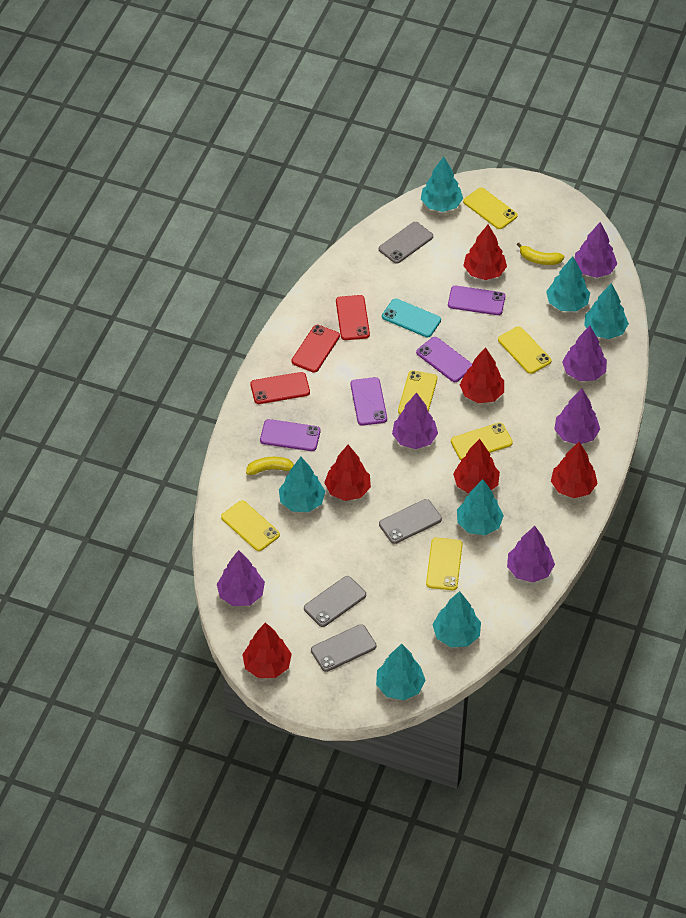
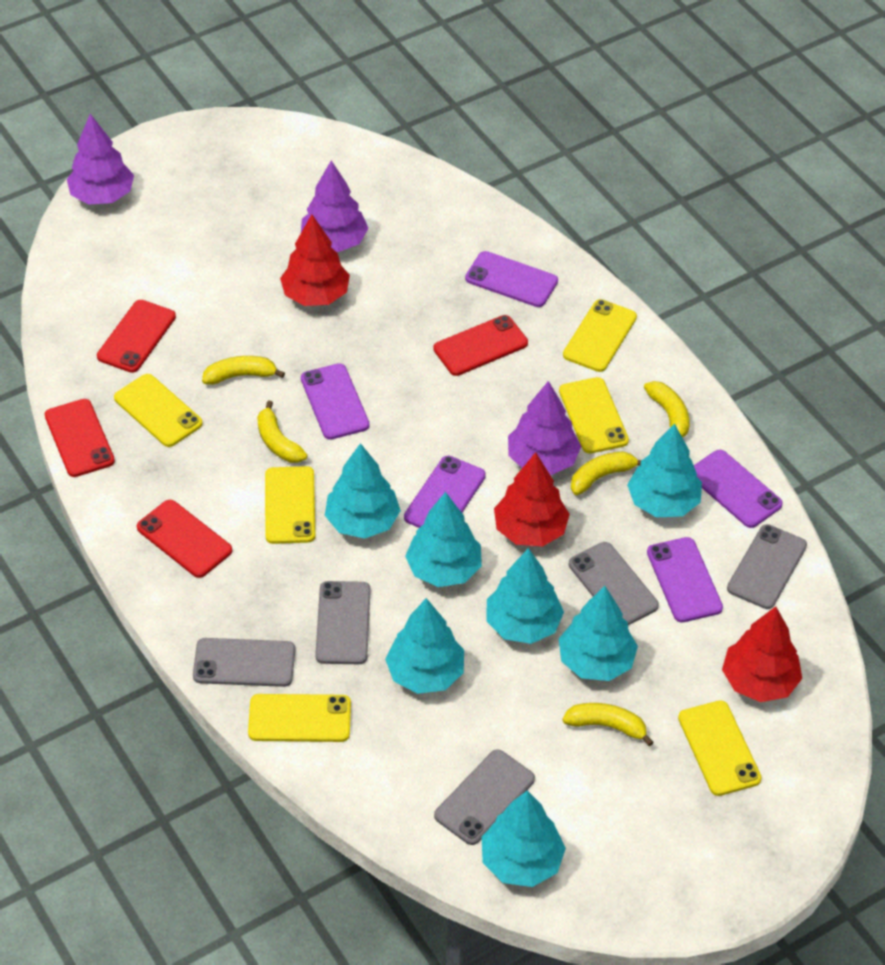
grey phone: [304,576,366,627] [311,624,376,672] [379,222,433,264] [379,499,442,544] = 4 -> [193,638,295,687] [315,581,371,664] [434,749,535,845] [569,542,659,625] [727,524,807,609] = 5
purple phone: [260,419,321,451] [351,377,387,425] [416,337,472,382] [448,286,505,315] = 4 -> [301,363,370,440] [404,456,486,528] [465,251,558,307] [647,537,723,622] [694,450,783,528] = 5
purple tree: [217,550,265,606] [392,392,438,449] [507,526,555,582] [554,389,600,444] [562,326,607,381] [575,222,617,278] = 6 -> [67,114,134,205] [301,160,369,252] [508,381,581,475] = 3
red phone: [250,372,310,404] [291,325,340,373] [336,295,370,340] = 3 -> [45,399,115,477] [97,300,176,373] [137,500,232,578] [433,315,528,376] = 4
red tree: [242,622,292,678] [324,445,371,501] [453,439,500,494] [460,347,504,403] [463,225,507,280] [551,442,598,498] = 6 -> [280,215,350,306] [494,452,570,547] [722,606,802,702] = 3
turquoise phone: [382,299,441,337] = 1 -> none = 0
yellow banana: [246,457,294,475] [517,243,564,265] = 2 -> [202,356,285,385] [257,400,307,463] [562,703,654,746] [571,451,642,495] [644,381,690,437] = 5

